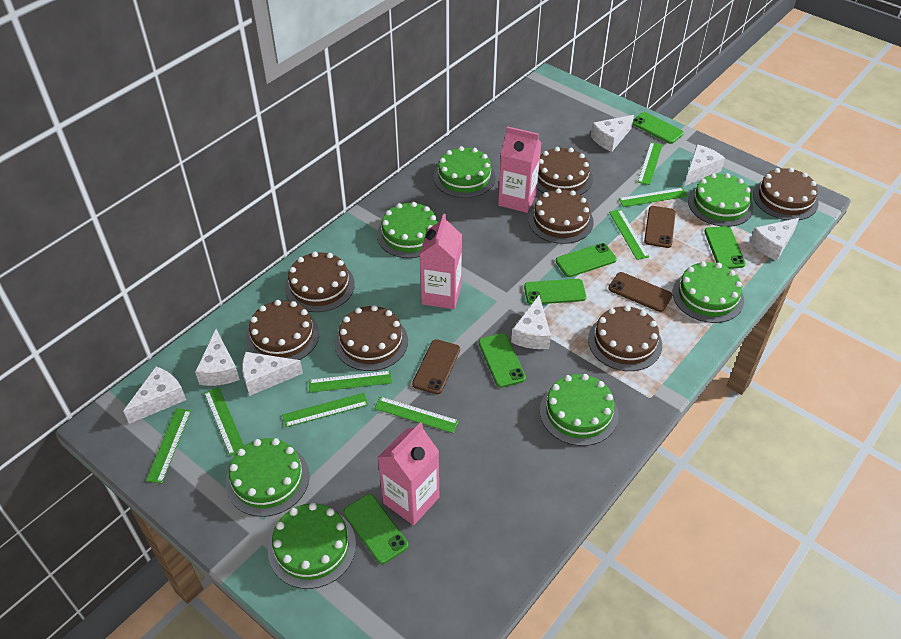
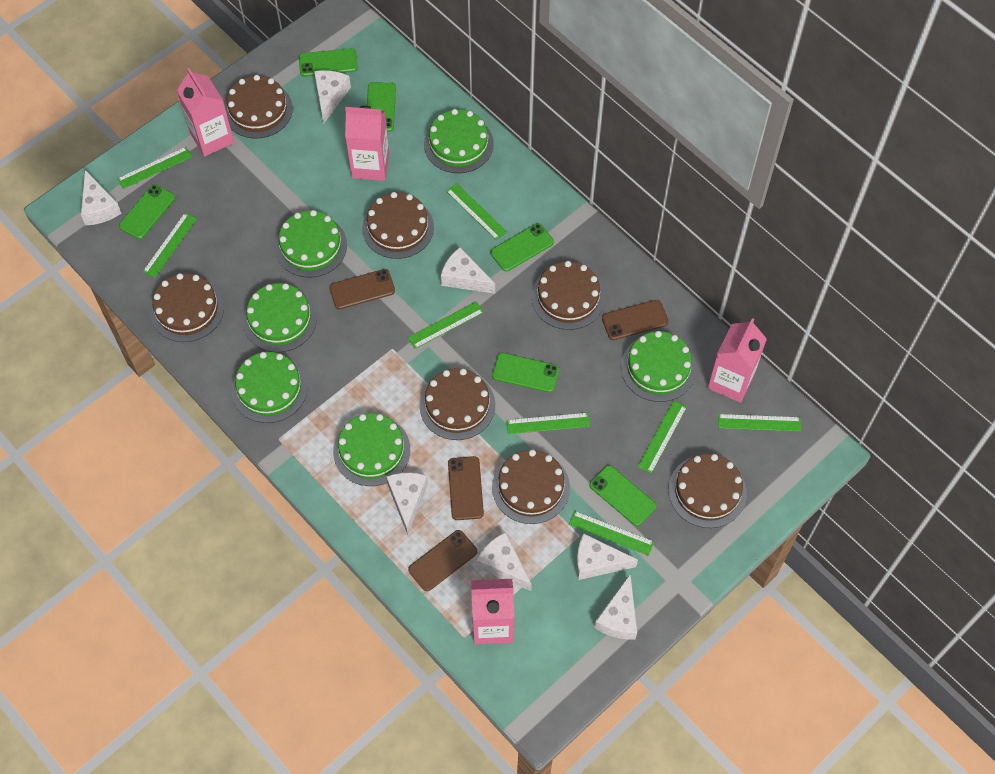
brown phone: [412,339,460,394] [608,272,672,312] [644,206,676,248] = 3 -> [329,269,395,309] [408,530,477,591] [448,456,484,520] [602,300,669,340] = 4
green cake: [226,438,310,517] [268,503,356,589] [377,202,438,258] [433,146,496,198] [540,374,618,446] [672,261,744,323] [688,173,753,227] = 7 -> [232,352,308,423] [243,283,317,352] [275,210,347,278] [333,413,410,486] [424,109,494,173] [621,331,696,402] = 6
pink carton: [377,422,439,525] [420,214,462,309] [498,126,541,213] = 3 -> [177,68,234,157] [345,106,390,181] [471,579,514,644] [708,318,767,403] = 4

